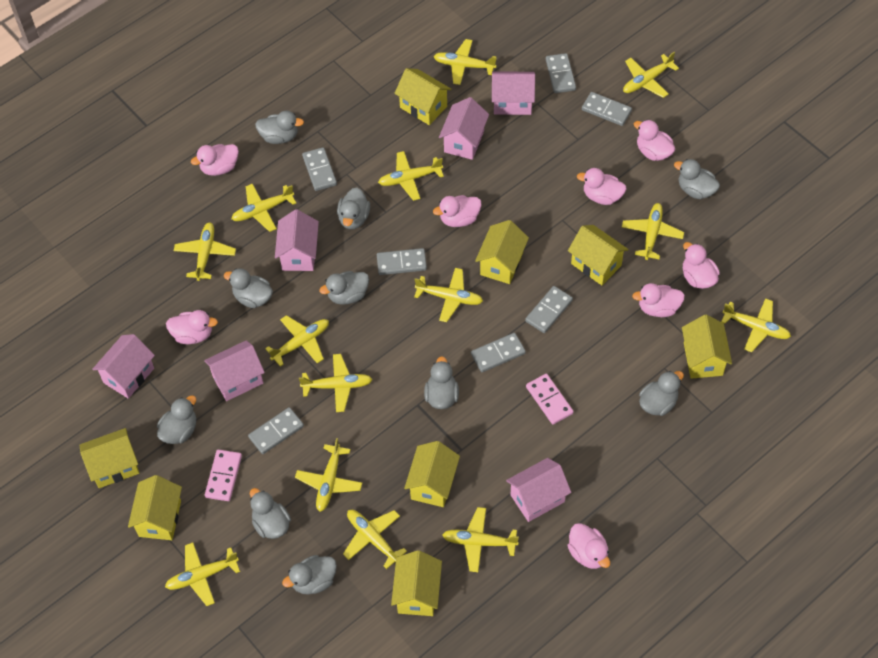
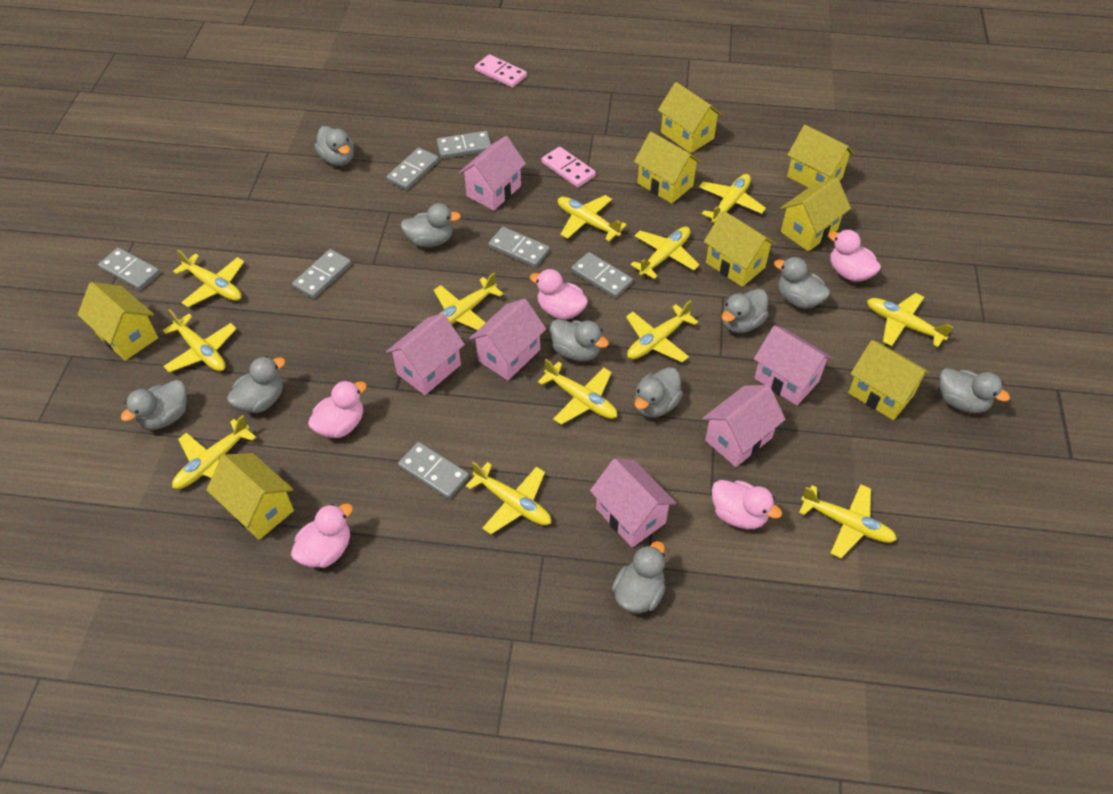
pink duck: [166,310,218,344] [191,144,239,176] [433,195,482,227] [567,523,610,569] [577,168,627,205] [632,283,685,317] [634,120,675,161] [683,242,720,289] = 8 -> [291,503,353,568] [308,380,367,438] [530,269,588,320] [712,480,782,529] [828,230,881,282] = 5
yellow plane: [165,543,240,606] [174,222,236,281] [231,184,296,232] [265,315,329,367] [295,438,362,512] [299,354,373,412] [343,510,407,569] [378,151,444,201] [414,268,483,322] [433,39,497,85] [442,507,519,572] [622,203,684,260] [623,52,679,98] [721,298,791,352] = 14 -> [162,309,237,372] [172,415,256,489] [173,250,244,307] [434,272,503,330] [466,462,551,534] [538,359,617,425] [558,195,627,241] [626,300,698,362] [630,227,699,279] [699,174,766,223] [799,484,897,558] [867,293,953,347] = 12

